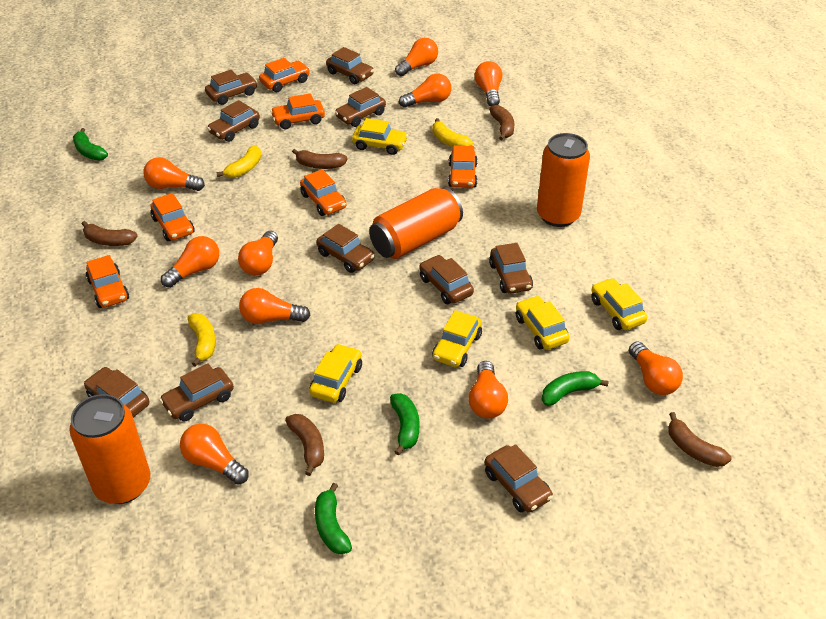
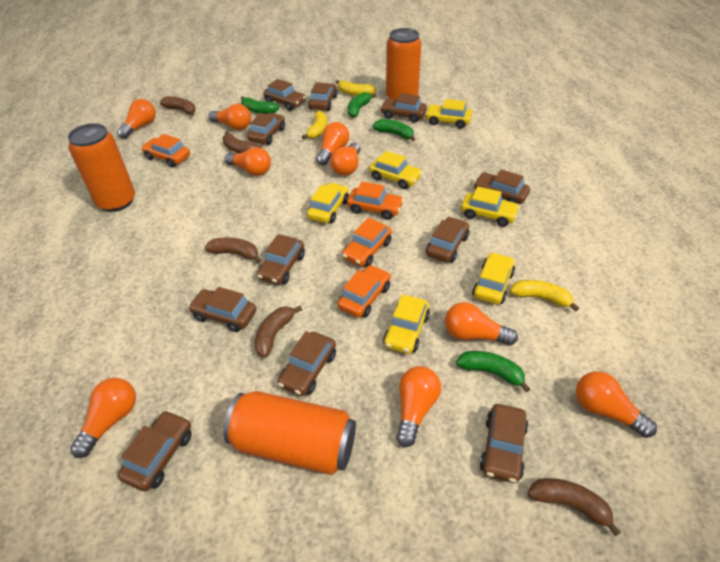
brown car: [84,367,149,417] [159,363,234,422] [205,70,257,105] [207,100,260,142] [316,224,375,273] [326,47,374,84] [335,87,386,127] [419,255,474,304] [485,444,553,513] [489,243,533,294] = 10 -> [118,410,192,491] [188,287,256,332] [247,113,285,145] [257,234,305,285] [263,79,306,111] [278,331,336,396] [308,82,338,111] [380,93,427,123] [426,217,469,263] [474,169,530,204] [480,404,528,483] = 11
orange car: [86,255,129,308] [150,193,194,241] [259,58,310,92] [270,93,325,129] [300,169,346,216] [448,146,478,188] = 6 -> [141,134,190,167] [338,265,390,318] [342,218,392,267] [347,181,404,220] = 4
orange light bulb: [143,157,205,191] [161,236,219,288] [180,424,249,485] [238,231,278,276] [239,288,311,324] [395,38,438,76] [399,74,451,108] [469,361,508,419] [475,61,502,107] [629,341,683,395] = 10 -> [70,378,136,458] [117,99,156,139] [209,104,251,130] [224,147,271,176] [316,122,349,165] [330,143,360,176] [396,366,441,447] [445,302,518,345] [576,371,657,438] = 9
yellow car: [309,344,362,403] [352,118,408,155] [432,310,482,367] [516,296,570,350] [591,278,647,330] = 5 -> [307,182,349,224] [369,151,422,189] [383,294,430,354] [425,99,472,129] [461,186,520,227] [472,252,515,304] = 6

